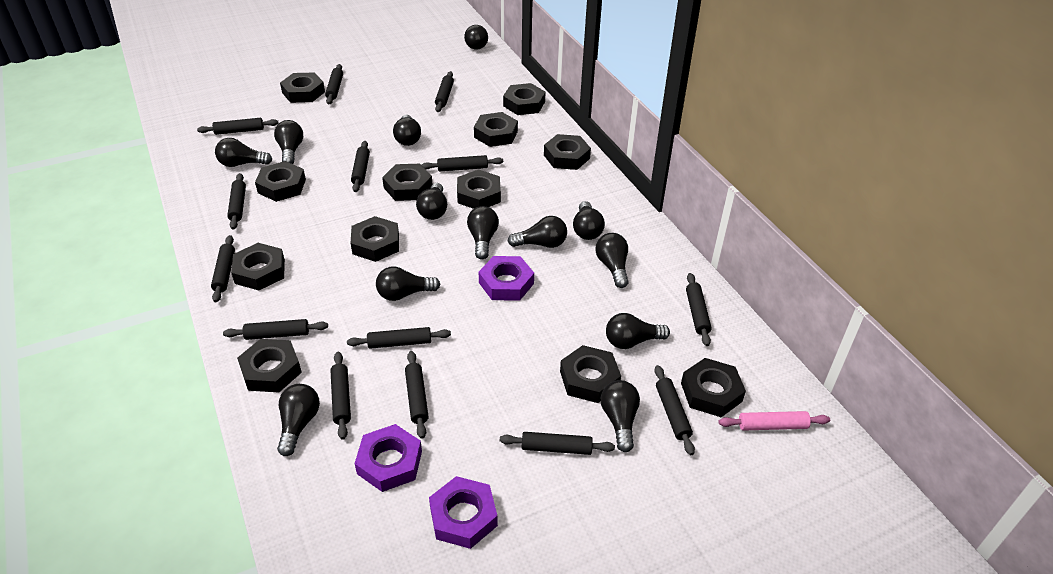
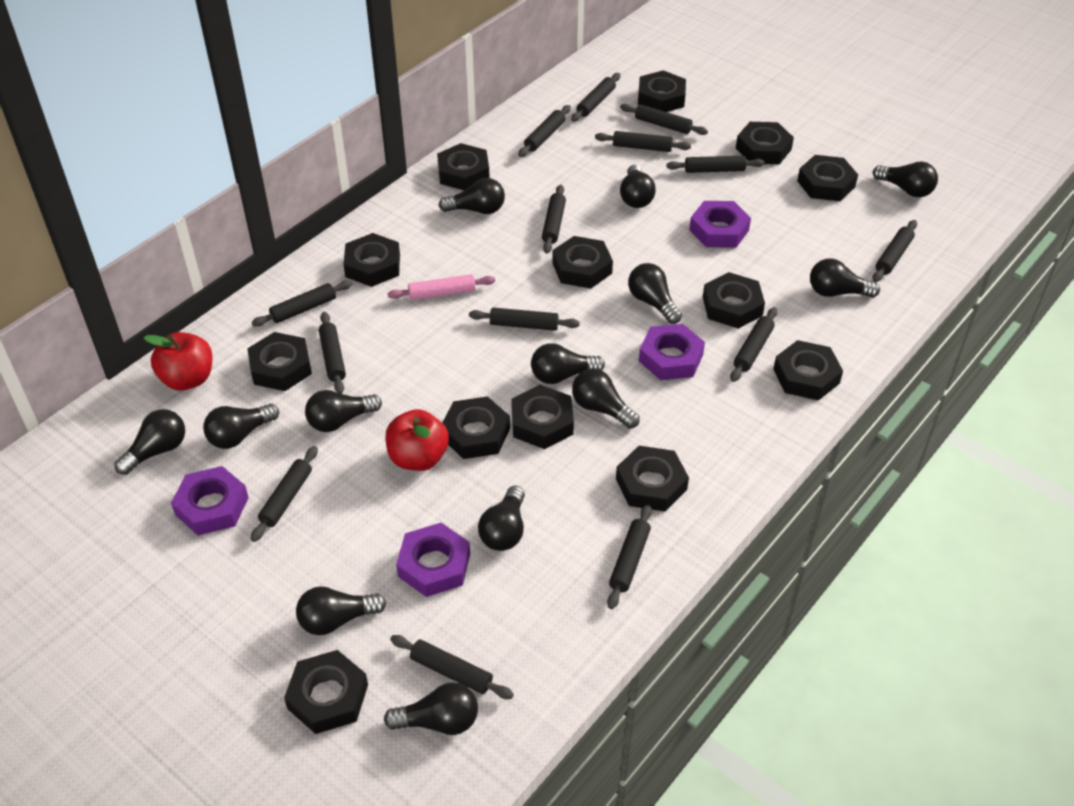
black nut: [231,243,285,290] [237,339,302,392] [255,161,306,202] [280,72,325,103] [351,216,399,262] [382,164,432,201] [457,169,501,209] [474,112,518,147] [503,83,545,115] [544,134,591,170] [560,345,621,403] [681,358,746,417] = 12 -> [247,332,312,391] [284,650,368,734] [343,233,400,287] [437,143,490,190] [442,396,510,459] [511,385,574,449] [552,236,613,289] [616,446,689,512] [638,70,686,112] [703,272,765,329] [736,122,794,164] [773,340,843,400] [797,155,858,201] = 13
purple nut: [355,424,422,492] [429,476,498,549] [479,256,534,301] = 3 -> [171,466,249,535] [396,523,470,597] [639,324,705,380] [689,201,751,248] = 4
red apple: none = 0 -> [144,332,213,391] [385,409,449,471] = 2

